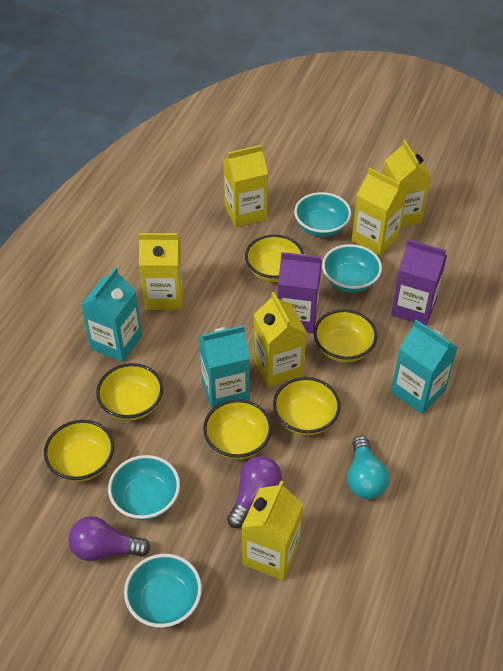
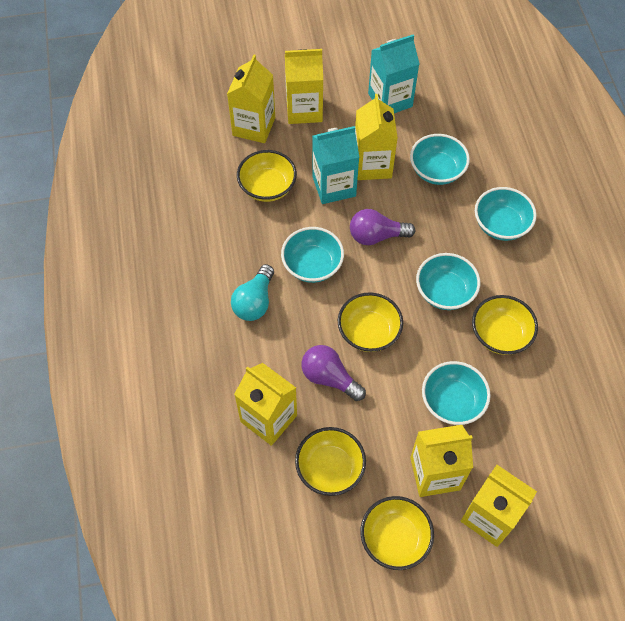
purple carton: [278,252,322,333] [391,239,447,326] = 2 -> none = 0
turquoise bowl: [108,455,180,520] [124,554,202,628] [294,192,351,237] [322,244,382,293] = 4 -> [281,227,344,283] [410,134,470,185] [416,253,480,310] [422,361,491,425] [475,187,537,241] = 5
turquoise carton: [81,267,142,362] [199,325,250,410] [391,320,458,414] = 3 -> [312,126,359,204] [368,34,419,113] = 2
yellow bowl: [44,420,114,482] [96,363,163,421] [203,399,272,459] [245,234,304,282] [273,377,341,435] [314,309,377,362] = 6 -> [237,150,297,202] [295,427,366,496] [338,292,403,352] [360,496,434,570] [472,295,538,355] = 5

